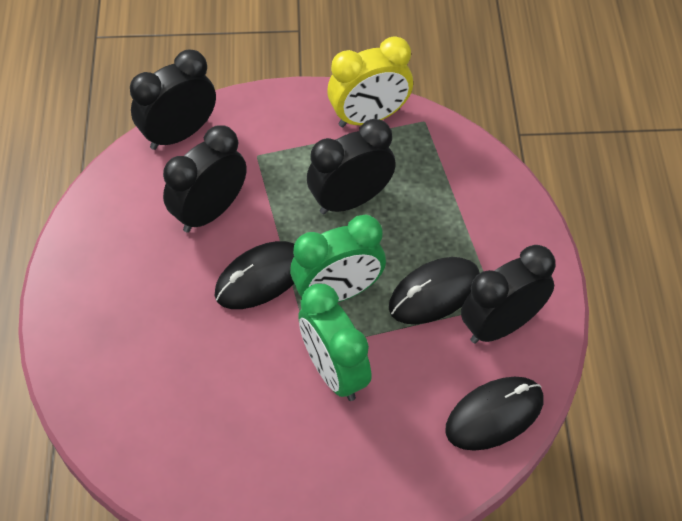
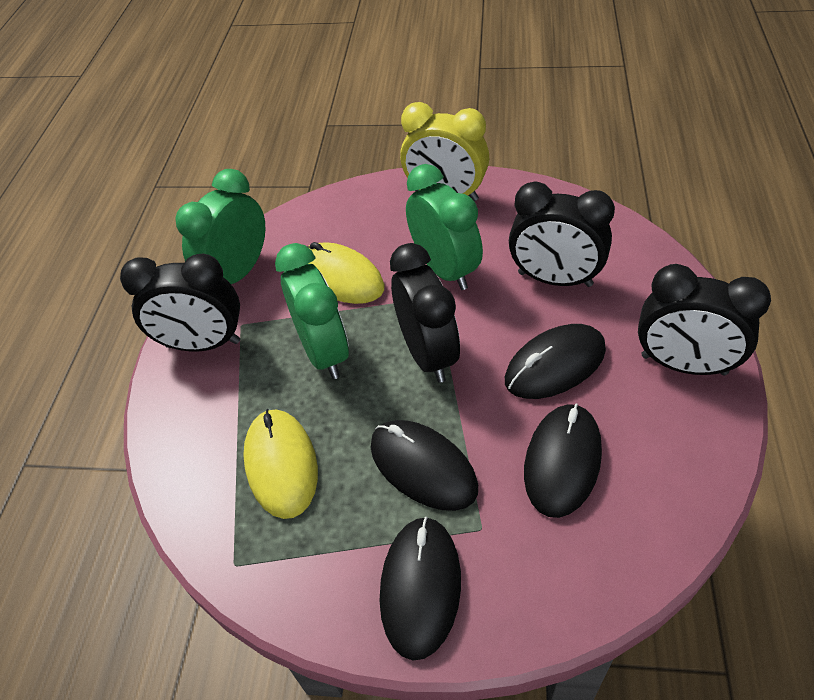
black mouse: [214,241,294,309] [389,257,480,324] [445,377,543,451] = 3 -> [370,420,478,511] [380,517,461,660] [505,324,606,399] [524,403,602,518] = 4
green clock: [290,214,386,302] [298,284,372,401] = 2 -> [175,169,265,284] [275,243,349,379] [406,164,483,290] = 3
yellow mouse: none = 0 -> [243,409,318,519] [307,242,385,304] = 2

